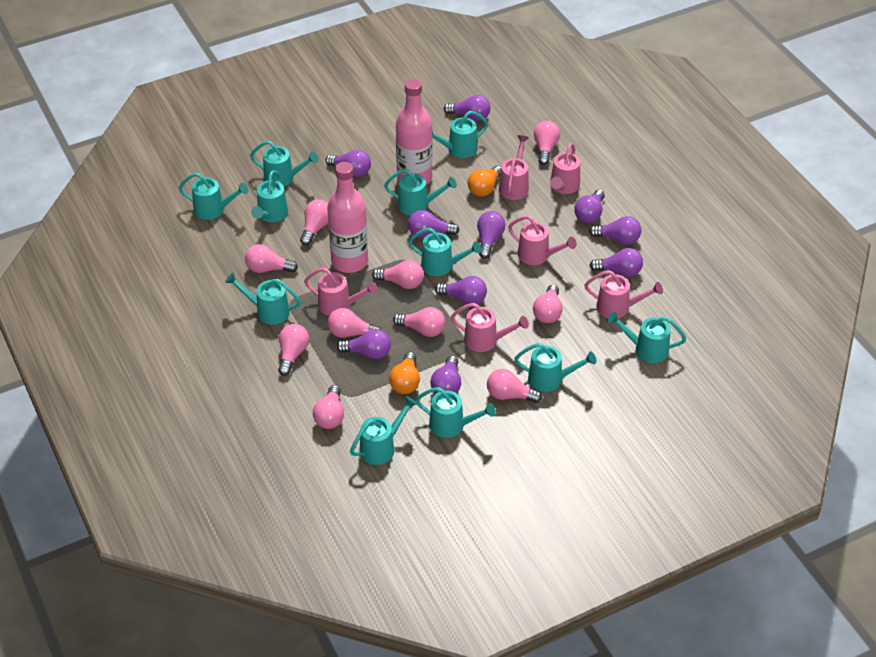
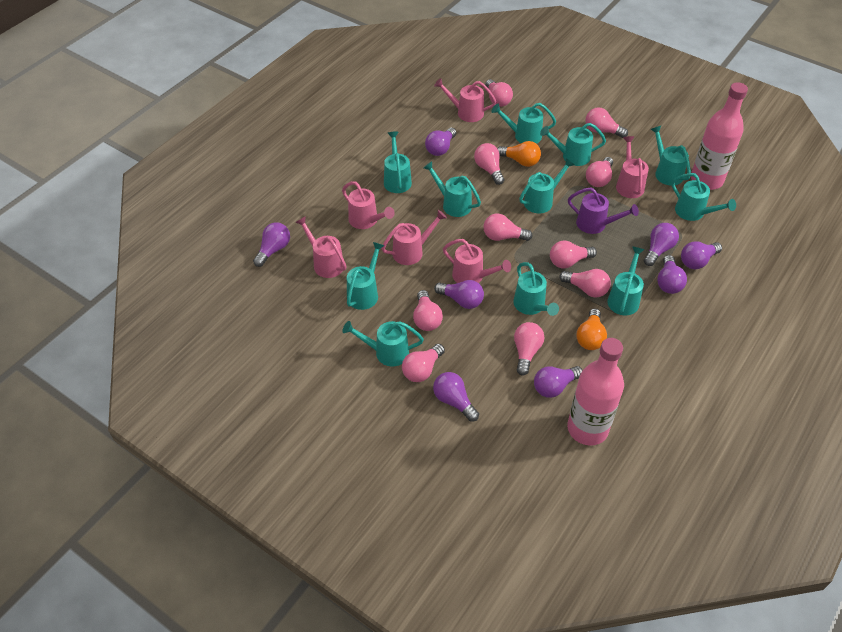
purple light bulb: [325,149,371,177] [336,329,391,359] [408,210,459,238] [430,356,461,394] [435,276,487,304] [444,95,490,121] [477,211,505,259] [574,190,605,223] [589,216,641,245] [589,248,643,277] = 10 -> [253,222,290,267] [425,128,457,156] [433,372,479,422] [434,280,484,309] [534,366,583,398] [644,223,679,266] [657,255,687,294] [681,241,722,269] = 8
purple watering can: none = 0 -> [568,187,639,234] = 1

